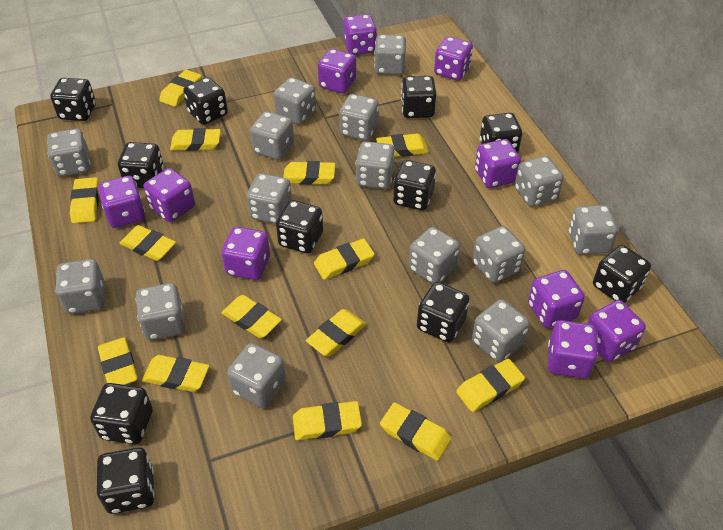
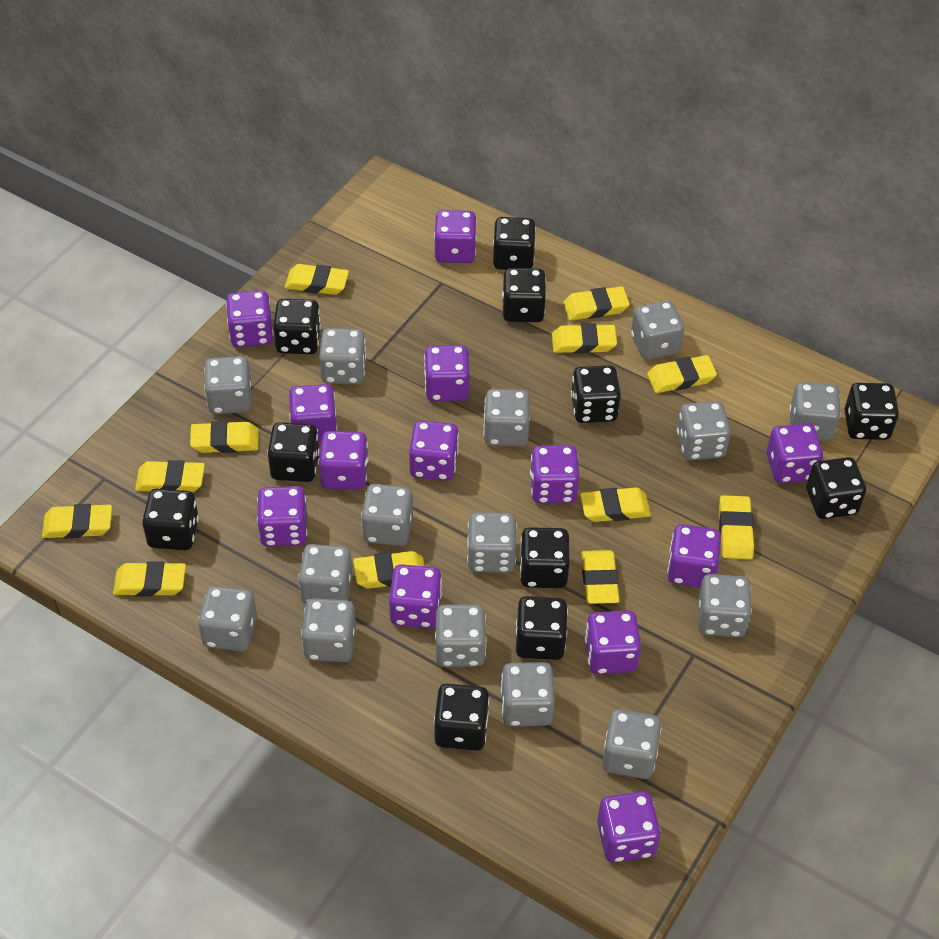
purple dice: [98,176,145,228] [144,168,195,222] [221,227,270,280] [318,49,356,93] [343,14,377,55] [434,37,473,81] [475,139,521,188] [528,270,585,328] [548,320,598,379] [587,300,646,362] = 10 -> [226,290,273,347] [257,486,307,547] [289,384,337,442] [318,431,368,490] [389,564,442,628] [409,420,459,481] [424,345,470,401] [434,210,477,263] [530,445,580,504] [585,610,641,675] [597,791,661,863] [667,524,721,588] [766,423,823,483] = 13
yellow eraser: [70,177,99,223] [98,337,138,385] [119,225,176,261] [142,355,209,392] [159,70,201,107] [170,128,221,151] [221,295,282,338] [283,161,335,185] [293,401,362,440] [306,309,366,356] [314,238,375,280] [376,134,429,157] [380,402,451,461] [456,359,525,412] = 14 -> [42,504,112,538] [113,561,186,597] [135,460,205,492] [190,421,259,453] [285,264,349,295] [353,551,425,589] [552,323,617,354] [563,286,630,320] [580,487,651,522] [581,550,620,604] [647,355,717,393] [719,495,754,559] = 12

